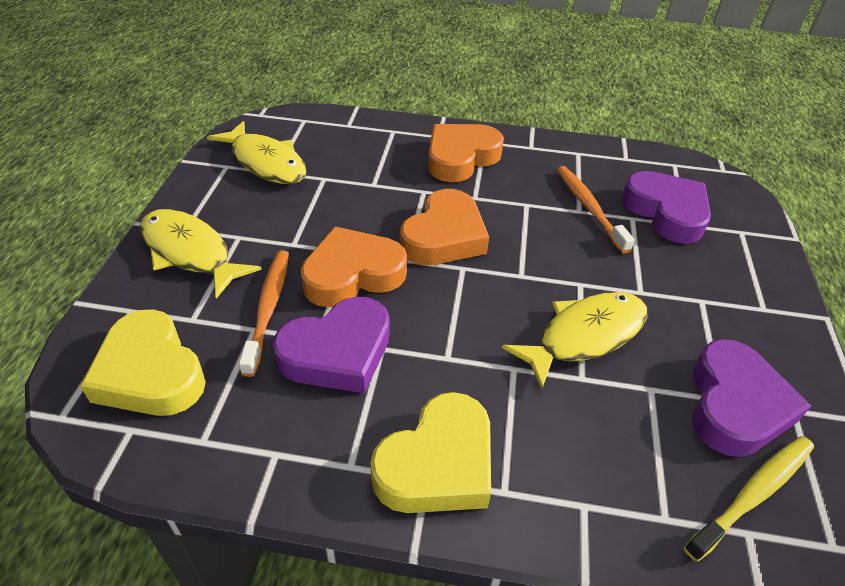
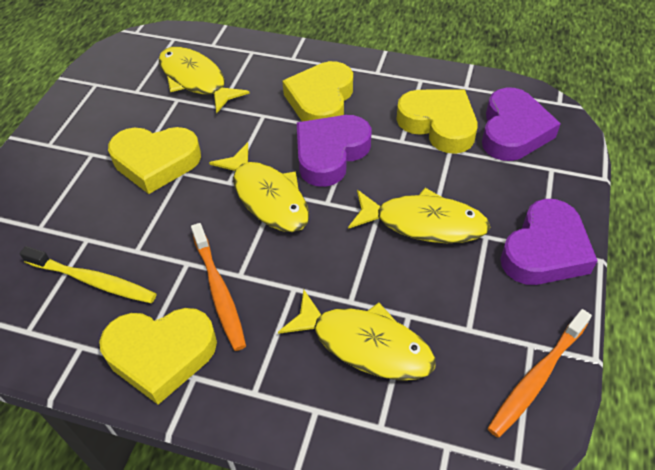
orange heart: [301,227,407,308] [400,189,489,265] [428,124,504,182] = 3 -> none = 0
yellow fish: [140,209,262,299] [207,121,307,184] [502,292,648,390] = 3 -> [158,47,250,113] [209,142,309,232] [278,289,436,380] [348,188,490,243] = 4
yellow heart: [80,309,206,416] [370,392,491,513] = 2 -> [99,308,217,405] [108,127,201,194] [282,61,353,122] [396,89,477,154] = 4

